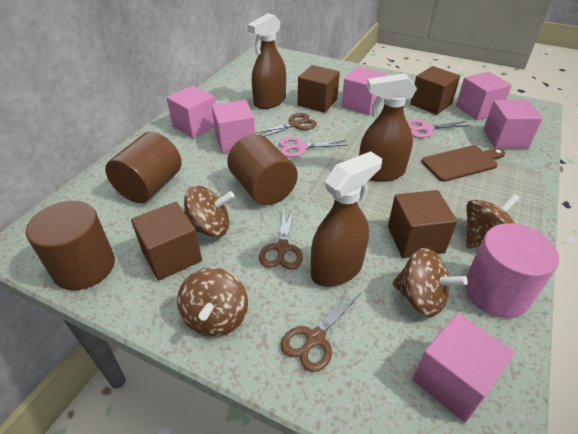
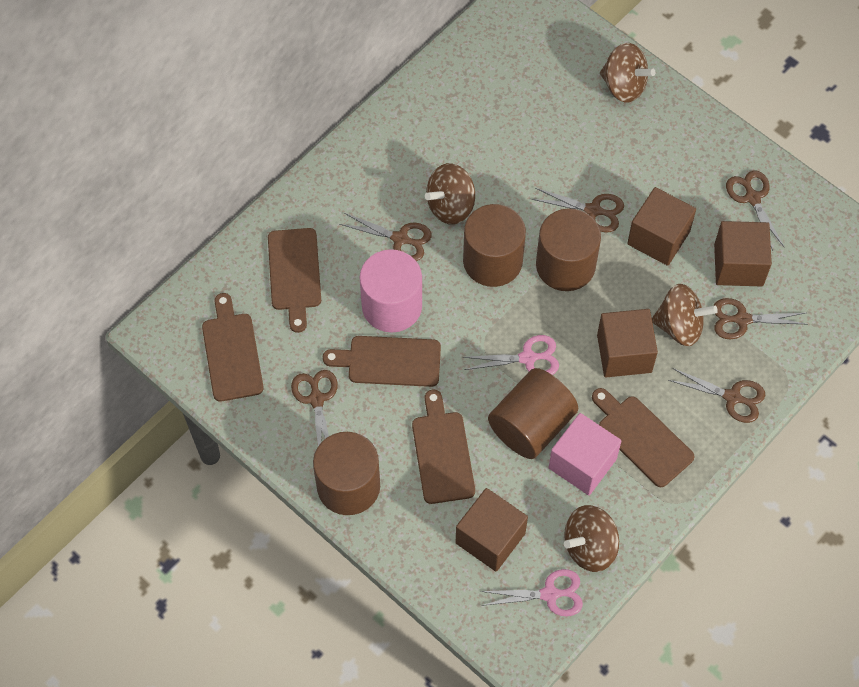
brown cutting board: [422,145,505,182] = 1 -> [202,293,264,402] [268,228,321,333] [323,336,441,387] [412,390,475,504] [592,388,695,487] = 5
brown cylinder: [26,201,115,290] [105,132,182,203] [227,134,298,205] = 3 -> [313,432,380,515] [463,204,526,287] [488,368,578,459] [536,208,601,291] = 4
brown scissors: [255,113,317,136] [259,206,303,270] [281,288,361,372] = 3 -> [291,370,338,446] [340,213,432,261] [532,188,624,233] [668,368,765,423] [713,298,806,339] [726,170,785,251] = 6
brown spray bottle: [248,13,286,109] [311,151,382,287] [359,73,417,182] = 3 -> none = 0
pink cube: [166,85,216,138] [212,100,255,153] [342,67,386,115] [413,313,515,422] [456,72,512,120] [483,100,543,149] = 6 -> [549,413,622,495] = 1

